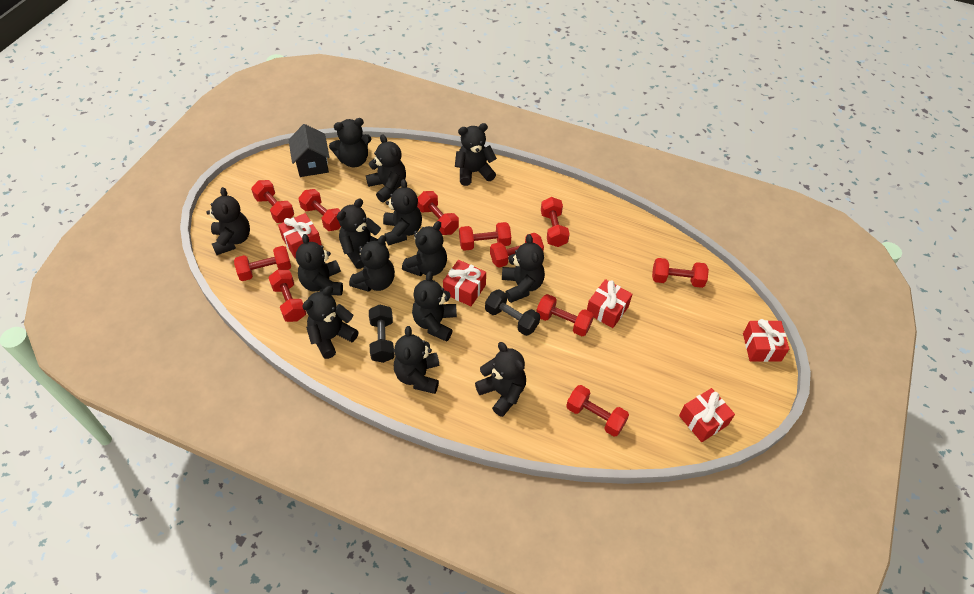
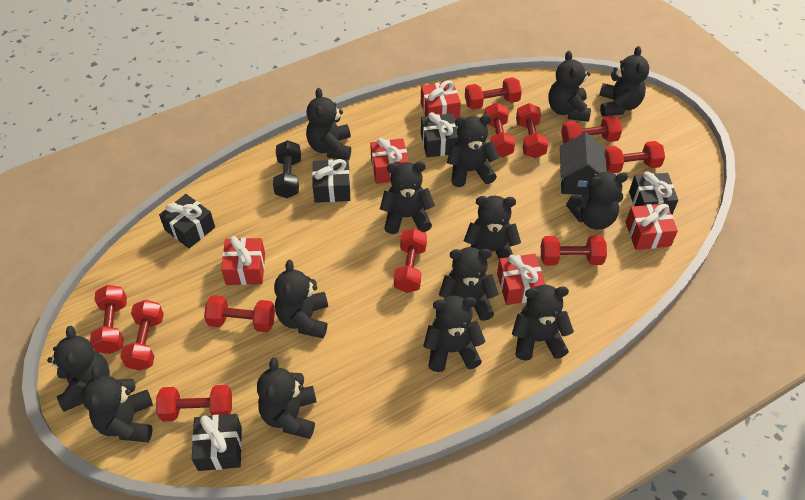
black dumbbell: [369,304,394,363] [485,289,540,336] = 2 -> [273,140,301,198] = 1
black gift: none = 0 -> [159,194,215,248] [192,414,242,471] [312,159,351,203] [421,112,458,157] [629,171,678,215] = 5

